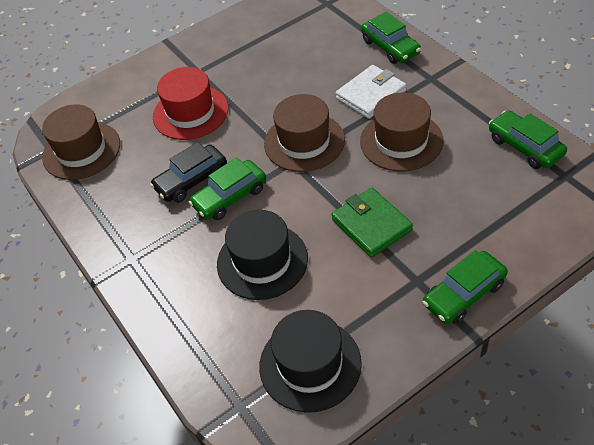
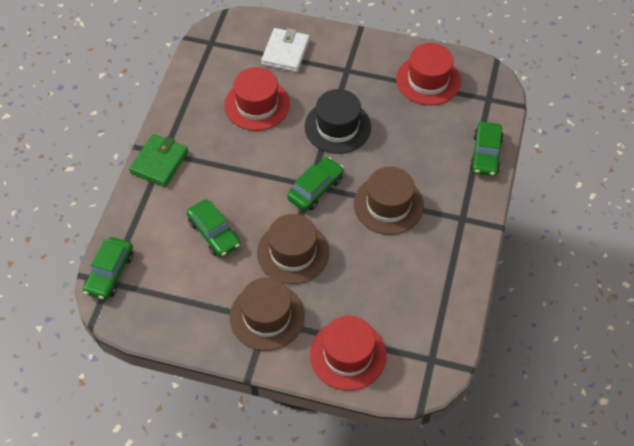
black car: [150,142,227,203] = 1 -> none = 0
black hat: [217,210,308,300] [259,310,362,413] = 2 -> [305,89,371,154] = 1
red hat: [153,67,229,140] = 1 -> [224,67,290,131] [310,316,387,391] [396,43,461,106] = 3

